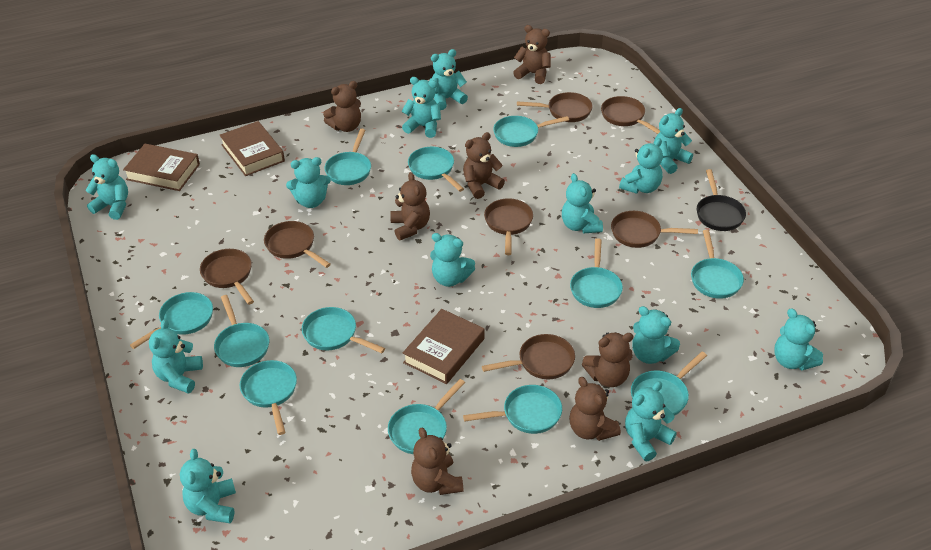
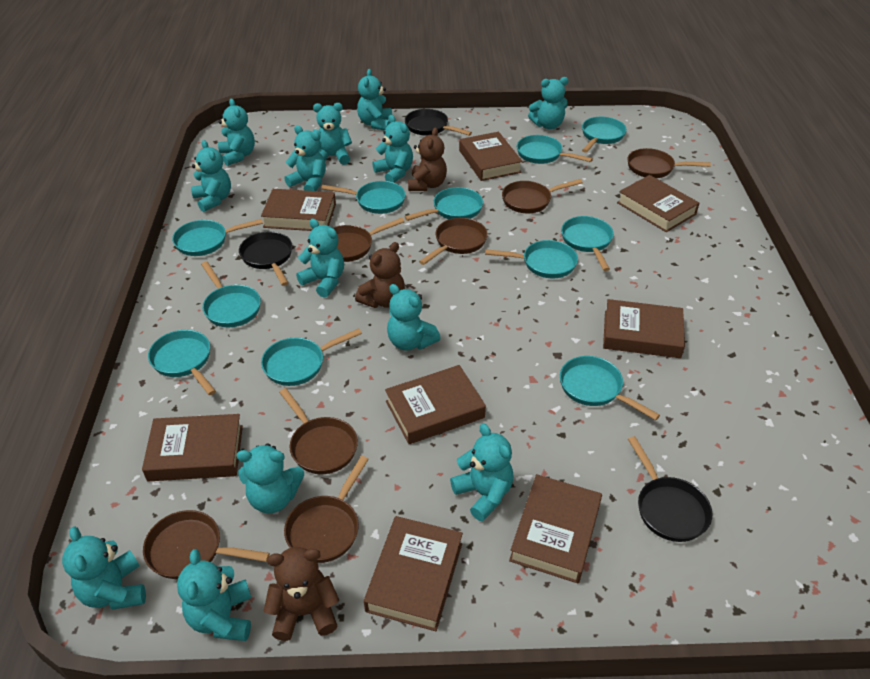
black pan: [697,169,746,231] = 1 -> [239,232,293,286] [405,109,472,136] [628,436,712,542] = 3
brown book: [123,144,200,191] [219,121,285,176] [403,309,485,384] = 3 -> [142,414,243,482] [261,189,336,231] [364,516,463,631] [385,365,486,444] [459,132,522,181] [509,474,602,583] [603,299,685,358] [617,175,699,232] = 8
brown teddy bear: [323,81,361,132] [390,172,430,240] [411,428,464,495] [463,132,505,199] [513,25,551,84] [569,377,621,441] [582,332,634,387] = 7 -> [263,547,339,641] [355,242,405,308] [408,128,447,191] = 3
turquoise pan: [130,292,213,349] [214,295,269,367] [240,360,297,435] [302,307,385,353] [325,129,371,185] [388,379,465,454] [408,147,464,192] [463,385,562,434] [493,116,569,147] [570,238,623,308] [631,352,707,416] [691,230,744,299] = 12 -> [148,330,216,395] [172,219,263,256] [201,262,261,327] [261,328,362,386] [321,181,406,214] [405,187,483,221] [485,240,578,278] [517,135,593,164] [560,356,660,420] [561,216,614,271] [582,117,627,153] = 11

